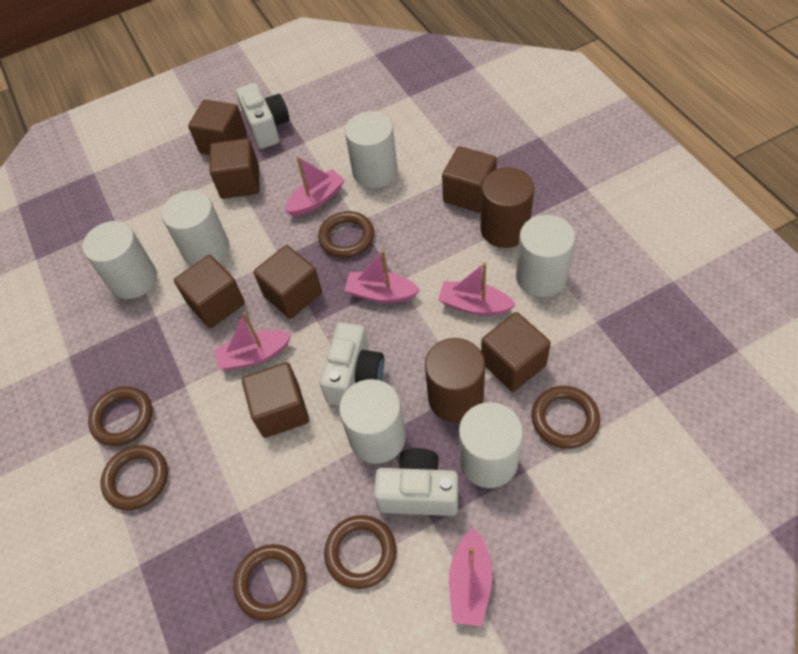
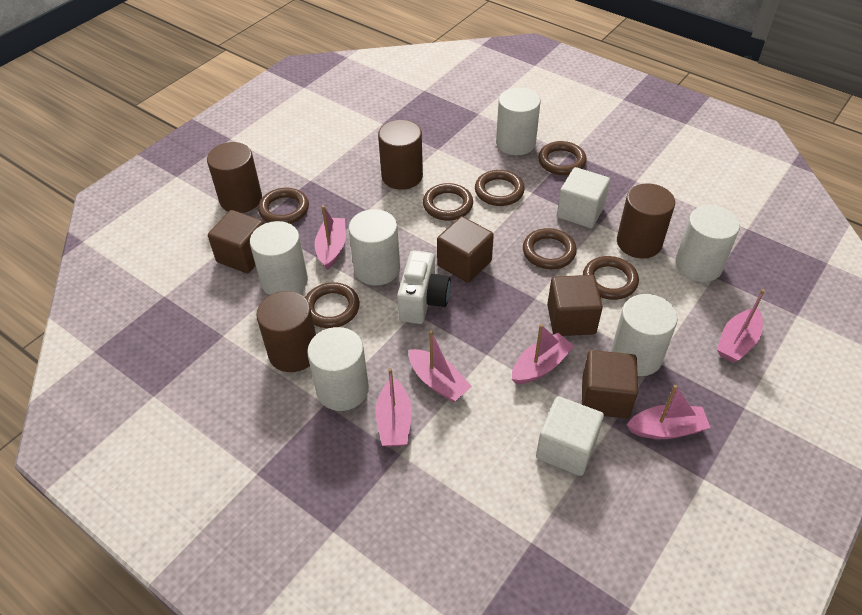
brown cube: [174,255,245,328] [188,100,247,155] [209,138,260,199] [242,362,309,438] [253,245,322,319] [442,146,497,213] [481,312,551,392] = 7 -> [208,210,264,273] [437,216,494,283] [547,275,603,336] [582,350,638,418] = 4
brown cylinder: [425,338,485,422] [480,167,534,248] = 2 -> [207,142,262,213] [256,291,316,372] [378,120,423,190] [617,183,675,259] = 4
brown ring: [88,386,153,446] [101,445,168,510] [233,544,306,620] [318,211,374,258] [324,515,396,589] [532,386,600,449] = 6 -> [258,188,309,224] [305,282,360,328] [423,183,473,221] [475,170,525,206] [523,228,577,269] [538,141,587,175] [583,256,639,300] = 7
pink boat: [214,312,292,370] [285,157,345,217] [344,250,420,303] [438,262,516,316] [449,528,492,626] = 5 -> [315,205,346,270] [375,368,412,447] [409,330,472,402] [512,324,574,384] [627,385,710,439] [717,289,765,363] = 6
white camera: [236,83,290,149] [320,322,384,406] [374,448,458,516] = 3 -> [397,250,451,324] = 1
white cube: none = 0 -> [536,396,604,476] [557,167,610,228] = 2

